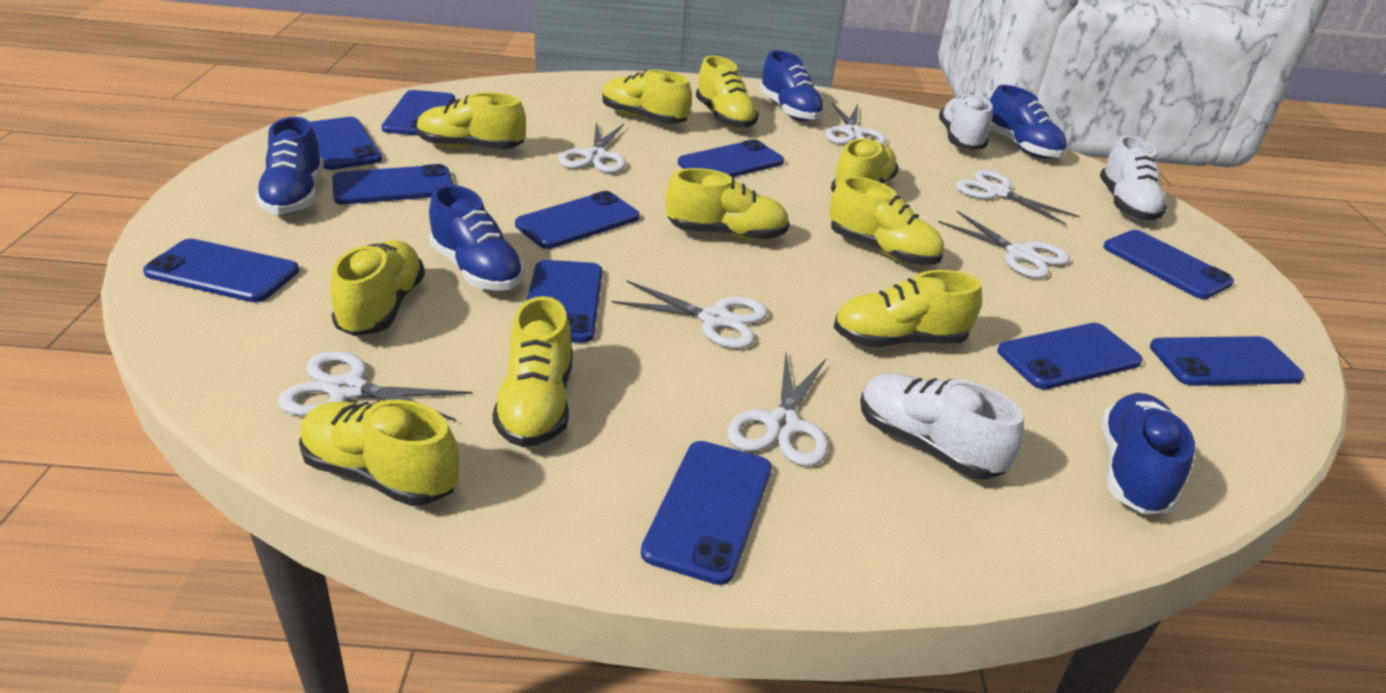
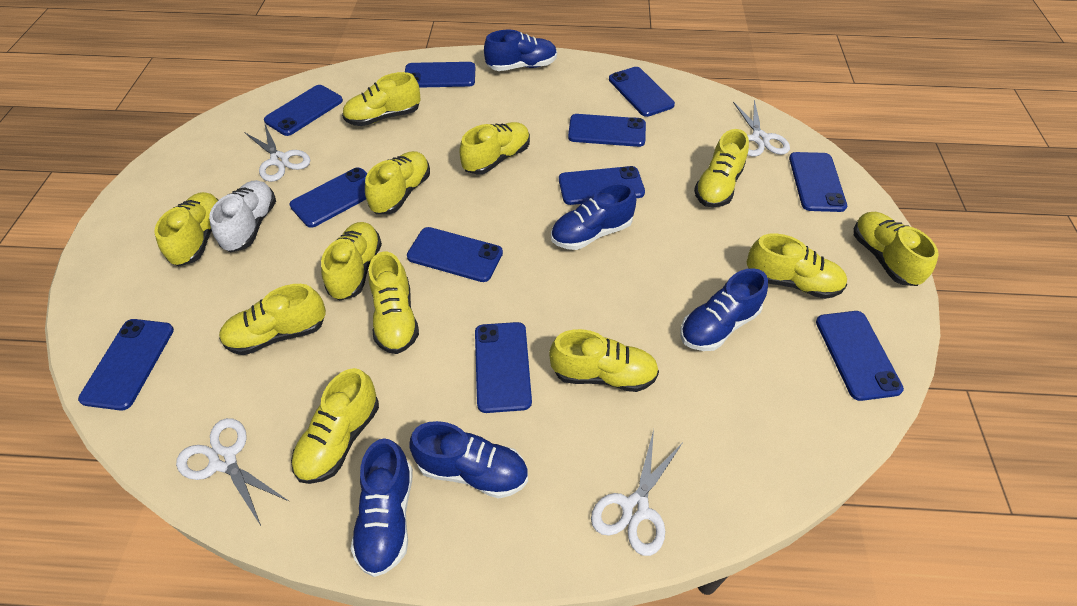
white scissors: [278,351,473,421] [559,122,626,173] [612,281,768,349] [727,353,828,466] [825,103,886,144] [938,211,1070,278] [956,170,1080,225] = 7 -> [176,418,290,526] [244,122,310,182] [591,430,684,556] [733,99,790,157] = 4
white shoe: [860,373,1024,480] [939,93,993,150] [1100,135,1167,221] = 3 -> [209,180,276,253] = 1
yellow shoe: [299,399,459,506] [330,240,425,336] [417,92,526,149] [492,296,573,447] [602,70,692,124] [666,168,790,240] [696,56,759,129] [829,176,944,265] [831,138,899,193] [834,270,982,347] = 10 -> [154,192,218,267] [219,284,326,355] [291,368,379,484] [321,222,382,301] [342,72,421,126] [365,151,430,214] [369,252,419,354] [459,122,530,175] [549,329,659,392] [694,129,749,207] [747,233,847,299] [853,212,939,286] = 12

